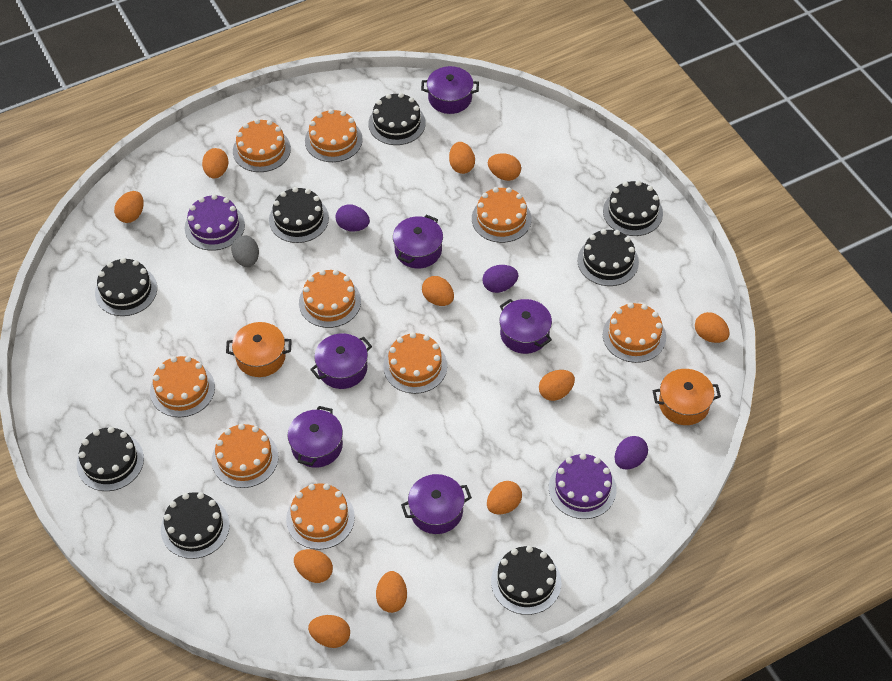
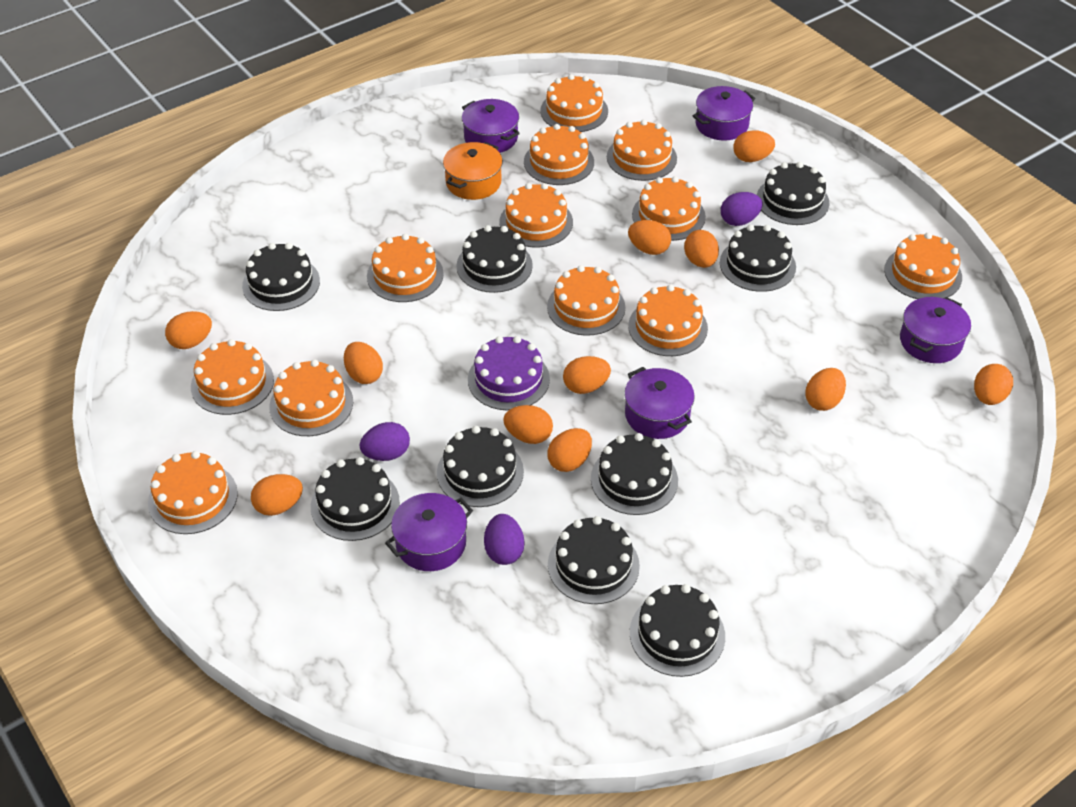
black cake: [77,427,144,491] [95,258,157,316] [161,492,230,559] [269,187,329,243] [368,93,426,145] [491,546,561,615] [577,229,639,286] [603,181,663,236] = 8 -> [242,243,320,311] [311,457,400,541] [437,426,524,507] [456,225,533,293] [548,516,640,604] [591,433,678,515] [630,584,725,677] [720,225,796,292] [757,162,829,225] = 9
grey egg: [231,235,259,267] = 1 -> none = 0
orange cake: [150,356,215,417] [212,424,279,488] [233,119,291,172] [286,483,355,550] [299,270,361,328] [305,109,363,162] [383,332,447,394] [472,187,532,243] [603,303,666,363] = 9 -> [148,451,238,534] [191,339,274,415] [269,360,353,436] [367,234,444,302] [499,183,573,248] [524,124,594,185] [540,74,608,132] [547,265,625,336] [607,120,677,181] [628,285,708,356] [632,176,706,241] [884,233,962,299] = 12
orange pot: [226,322,292,377] [652,369,721,425] = 2 -> [443,142,503,200] = 1
purple cake: [185,194,245,251] [549,453,616,519] = 2 -> [468,336,550,410] = 1
purple pot: [288,406,343,468] [310,333,372,389] [393,215,443,269] [401,474,472,534] [421,66,479,114] [499,299,552,354] = 6 -> [385,493,473,571] [462,99,520,153] [624,367,695,439] [692,86,755,141] [900,297,971,363] = 5

